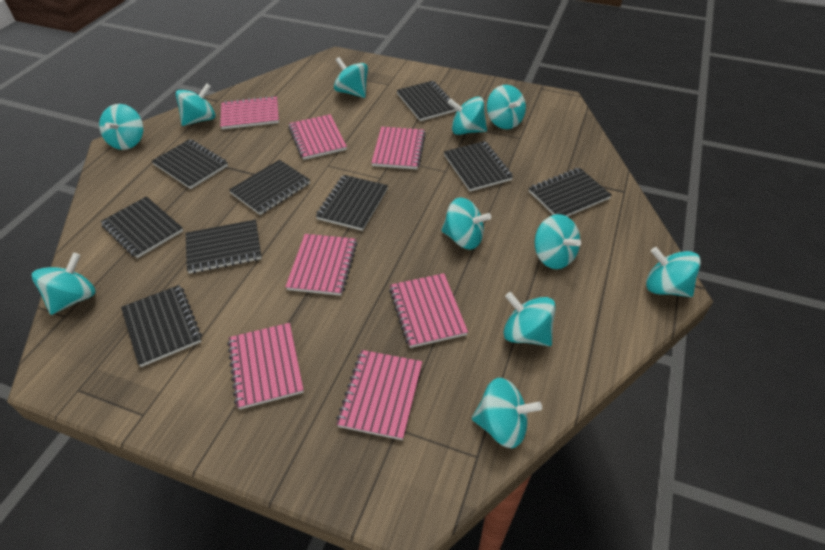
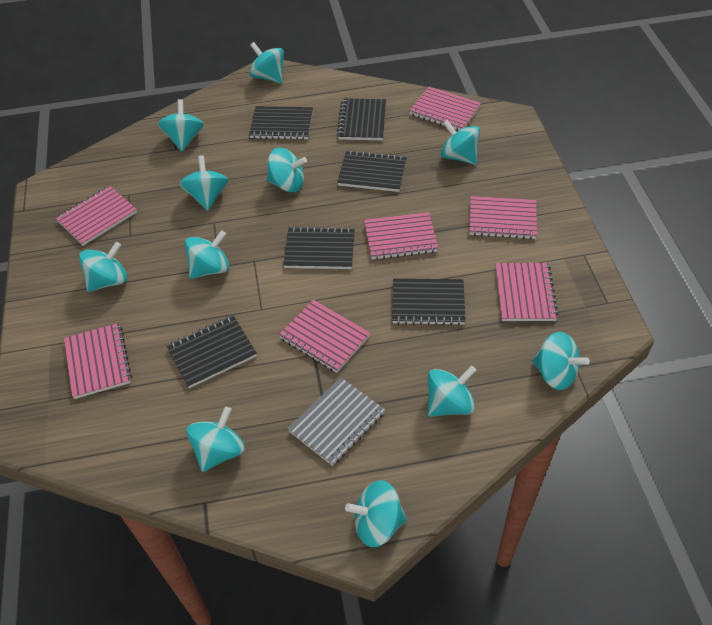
black notebook: [100,196,183,258] [121,285,202,367] [152,139,228,189] [186,220,262,274] [229,160,310,215] [316,175,388,231] [397,81,457,121] [444,141,513,191] [529,168,612,217] = 9 -> [167,315,257,388] [249,106,313,140] [283,226,355,269] [337,98,386,140] [337,150,407,192] [392,278,466,325] = 6
grey notebook: none = 0 -> [288,377,385,466] = 1

